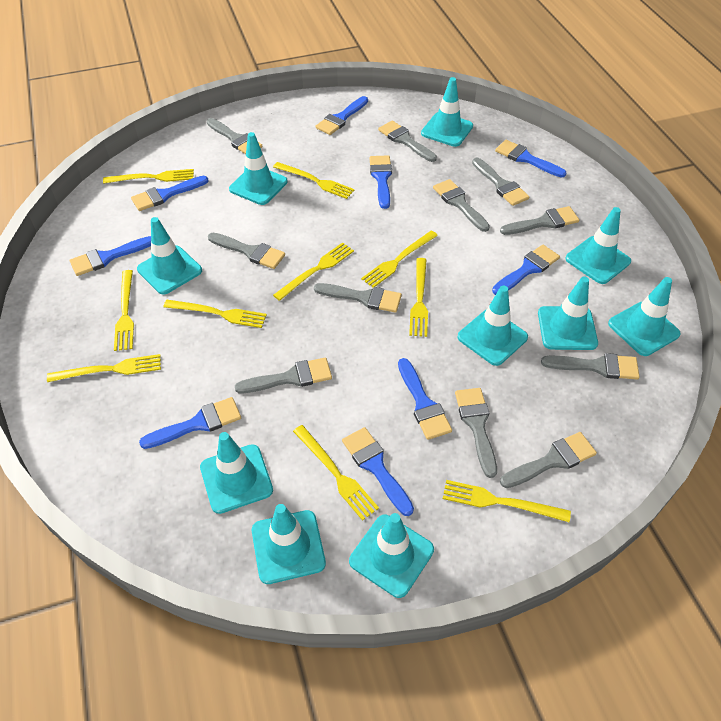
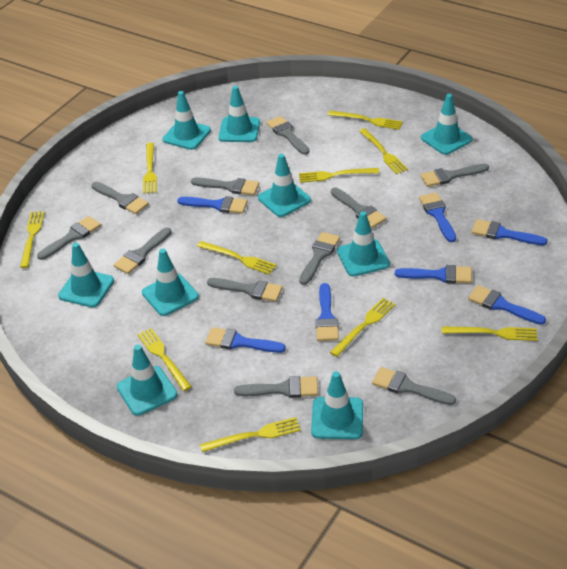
blue brush: [70,236,151,276] [131,176,209,211] [139,397,241,449] [315,96,368,135] [342,427,414,516] [369,155,392,209] [398,358,452,440] [492,245,560,295] [495,140,566,178] = 9 -> [177,196,248,214] [205,327,286,353] [315,283,339,341] [395,265,472,283] [419,192,456,242] [468,285,546,325] [472,219,548,245] = 7
turquoise traffic cone: [137,217,202,295] [200,432,273,514] [229,132,288,205] [252,504,326,584] [349,513,434,598] [421,77,473,147] [457,286,528,366] [538,276,598,350] [565,207,631,284] [608,277,681,356] = 10 -> [58,243,114,307] [117,344,177,416] [142,249,199,316] [162,91,211,150] [219,86,260,142] [258,154,311,217] [311,371,363,439] [337,211,390,277] [421,94,473,155] = 9

